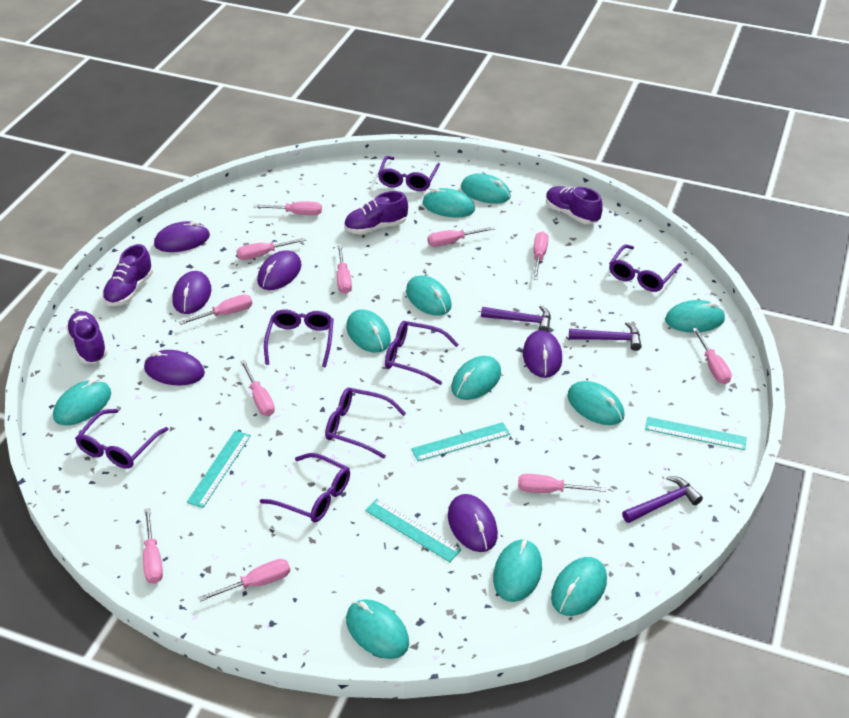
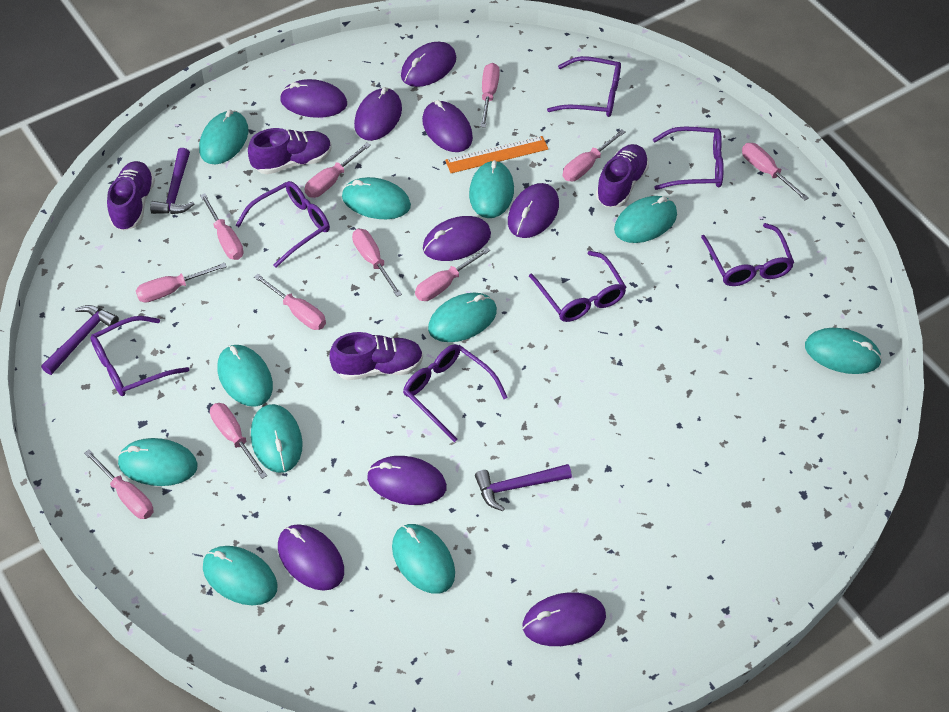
orange ruler: none = 0 -> [445,136,548,173] = 1
purple mouse: [144,350,205,385] [154,221,210,252] [172,271,211,314] [257,250,302,290] [448,494,498,552] [523,330,562,378] = 6 -> [278,524,344,591] [280,79,347,118] [354,87,402,141] [367,456,447,505] [401,42,456,87] [422,100,473,152] [423,216,491,261] [508,183,559,238] [522,592,606,646] = 9
turquoise ruler: [187,431,251,508] [365,499,461,562] [411,422,510,461] [645,417,747,450] = 4 -> none = 0

